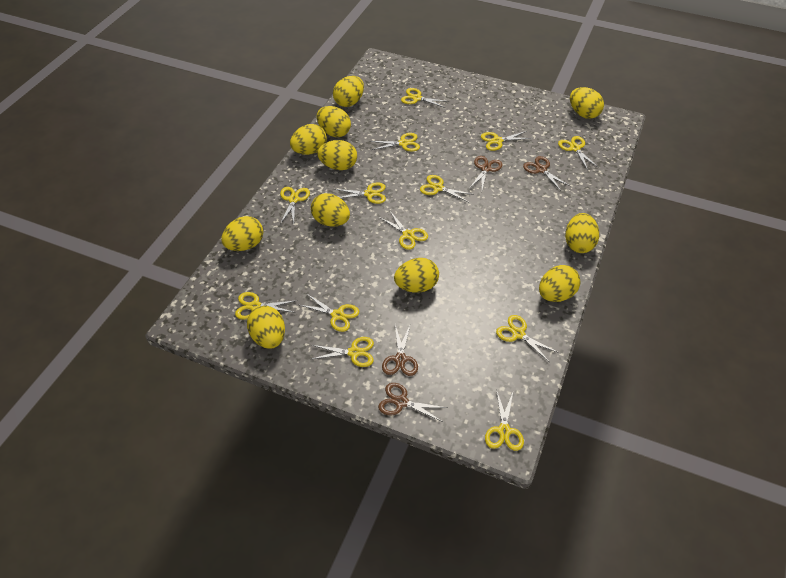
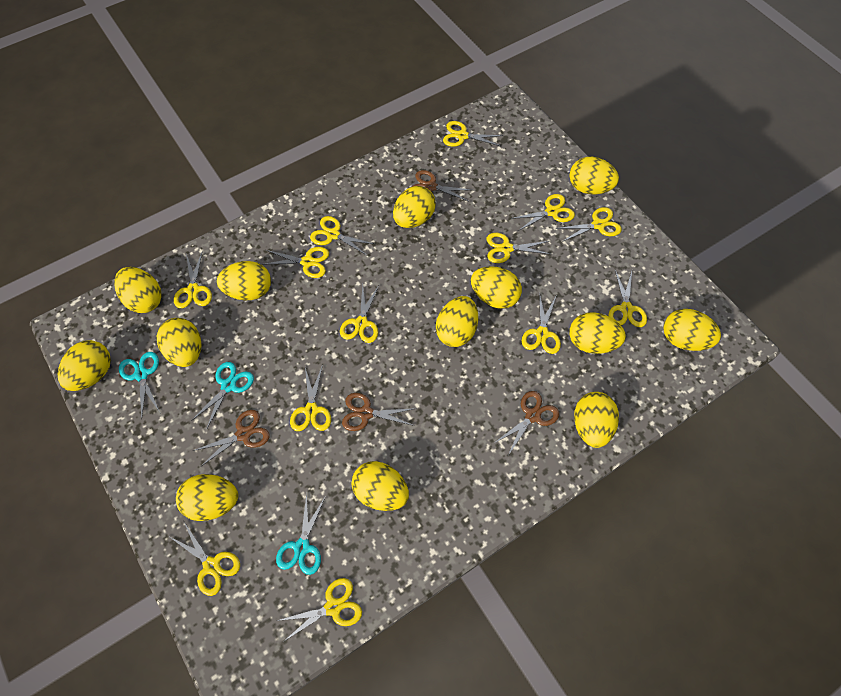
turquoise scissors: none = 0 -> [119,352,160,419] [191,362,254,430] [276,493,325,575] = 3
yellow egg: [221,216,263,251] [247,306,285,349] [290,124,327,155] [311,193,350,226] [317,106,351,137] [317,140,357,170] [333,76,364,107] [394,258,439,293] [539,265,581,302] [565,213,599,253] [570,87,604,119] = 11 -> [58,340,111,391] [114,267,162,313] [157,318,201,367] [176,474,238,521] [217,261,271,300] [351,461,409,511] [393,186,436,228] [436,296,478,347] [471,266,522,309] [569,312,626,354] [570,157,619,194] [574,392,619,448] [663,309,721,351] = 13

